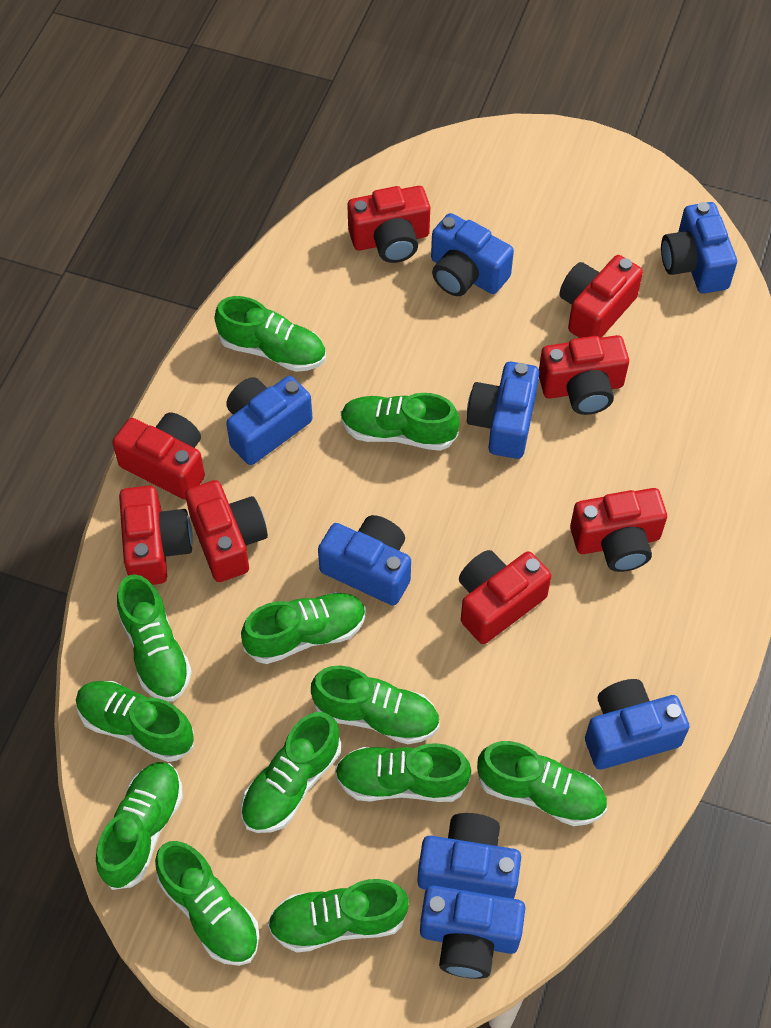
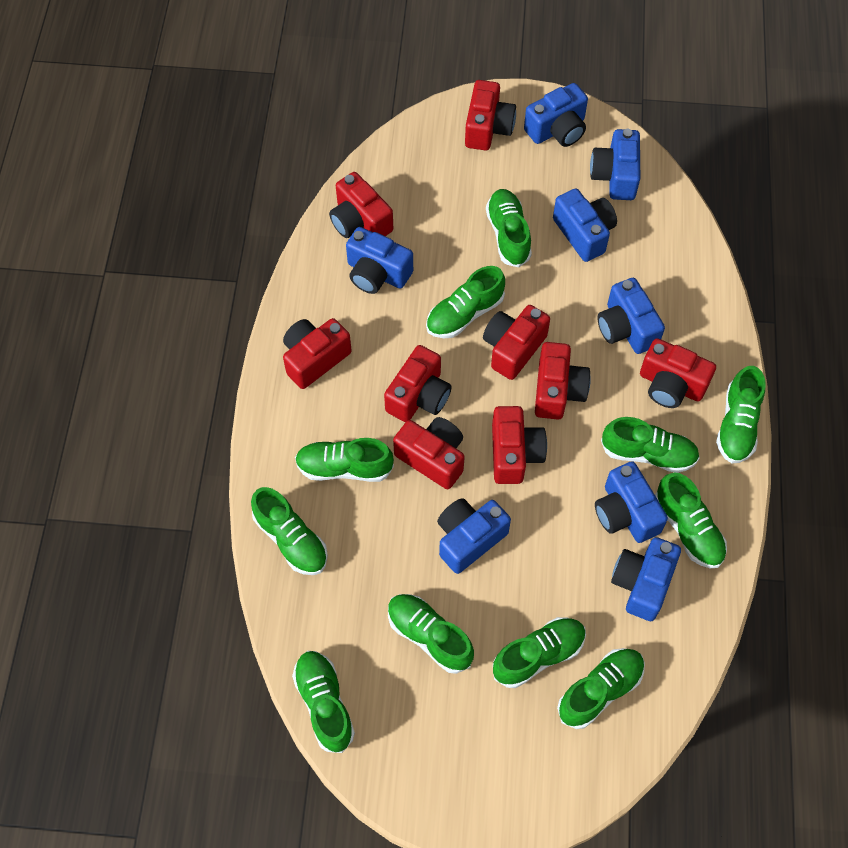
green shoe: [76,681,194,762] [96,762,183,890] [117,574,192,702] [155,841,260,966] [215,296,326,372] [241,592,366,664] [241,712,341,833] [268,879,409,952] [311,666,440,744] [335,743,471,802] [341,393,460,451] [477,741,607,826] = 12 -> [251,487,328,575] [292,651,355,753] [295,438,394,482] [388,594,474,674] [426,266,505,338] [486,189,532,267] [493,617,586,688] [557,648,645,729] [601,417,700,473] [655,472,727,568] [716,366,765,463] = 11
red camera: [112,413,205,500] [119,485,193,585] [185,480,268,582] [347,186,430,263] [459,550,552,644] [539,335,629,415] [559,255,643,338] [570,488,667,572] = 8 -> [283,318,352,389] [329,172,393,238] [384,345,452,422] [393,417,465,489] [465,80,516,151] [483,305,550,380] [492,406,547,484] [535,342,591,420] [640,338,716,408] = 9

